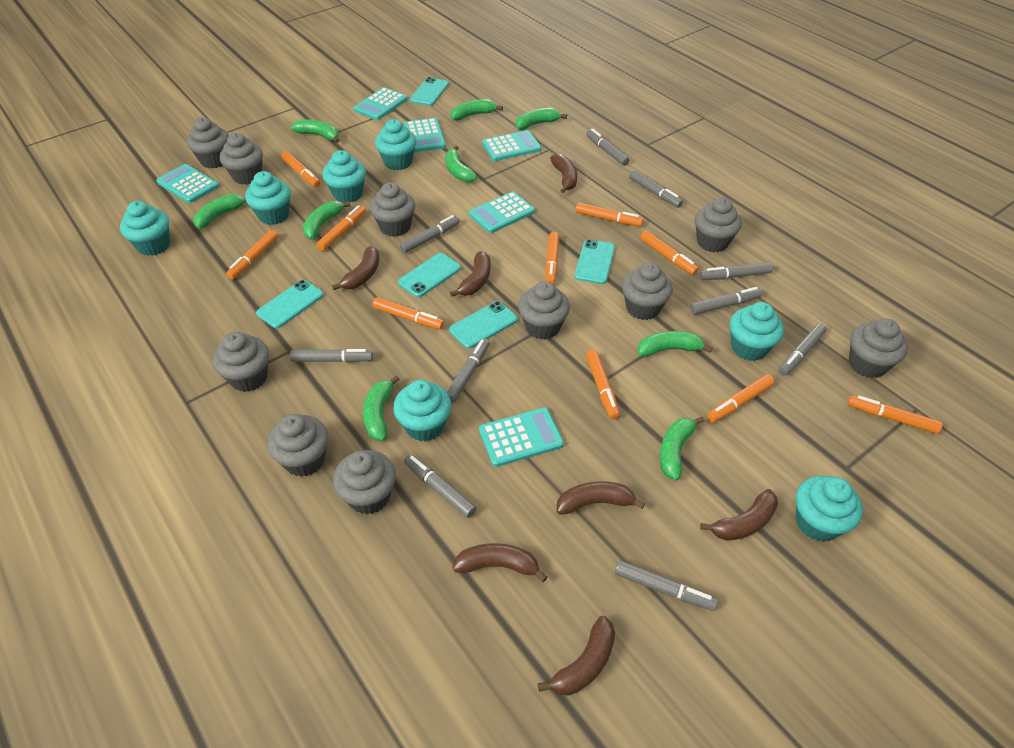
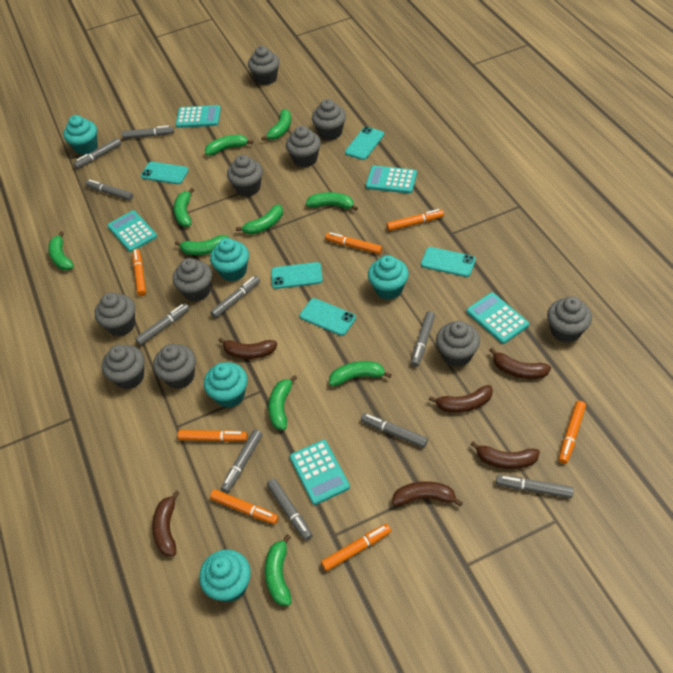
brown banana: [332,246,379,290] [450,251,491,297] [452,543,547,582] [538,616,615,696] [550,154,577,193] [557,481,645,515] [700,489,778,541] = 7 -> [152,490,180,556] [218,337,277,359] [392,481,463,507] [429,385,493,413] [471,441,540,469] [489,347,551,379] = 6
green banana: [193,194,246,229] [291,119,339,143] [303,201,350,239] [363,375,400,441] [445,146,477,183] [450,99,503,121] [515,108,567,130] [637,331,713,357] [659,417,705,480] = 9 -> [48,231,74,270] [173,188,194,227] [175,235,229,255] [205,135,253,155] [236,204,283,235] [261,109,291,141] [265,534,291,606] [268,375,297,430] [306,192,358,211] [329,361,392,386] = 10
orange marker: [226,230,278,280] [281,151,320,187] [316,205,366,251] [372,297,444,329] [545,232,559,285] [576,203,643,227] [586,350,620,419] [640,231,699,275] [707,375,774,423] [848,395,942,434] = 10 -> [132,249,146,296] [178,430,247,442] [210,489,279,524] [321,524,391,571] [325,232,382,254] [387,209,444,231] [559,401,586,464] = 7
turquoise calculator: [156,164,219,203] [353,87,408,120] [404,118,446,152] [469,191,535,233] [479,407,564,467] [482,130,541,161] = 6 -> [107,210,157,252] [176,105,221,128] [290,440,350,505] [366,165,417,194] [467,292,529,344] = 5
turquoise cupcake: [120,201,170,256] [245,171,291,225] [322,150,366,203] [375,119,417,170] [393,380,451,442] [730,302,784,361] [796,475,863,542] = 7 -> [63,115,98,155] [199,549,251,602] [204,362,248,408] [210,238,249,281] [368,255,409,300] = 5

